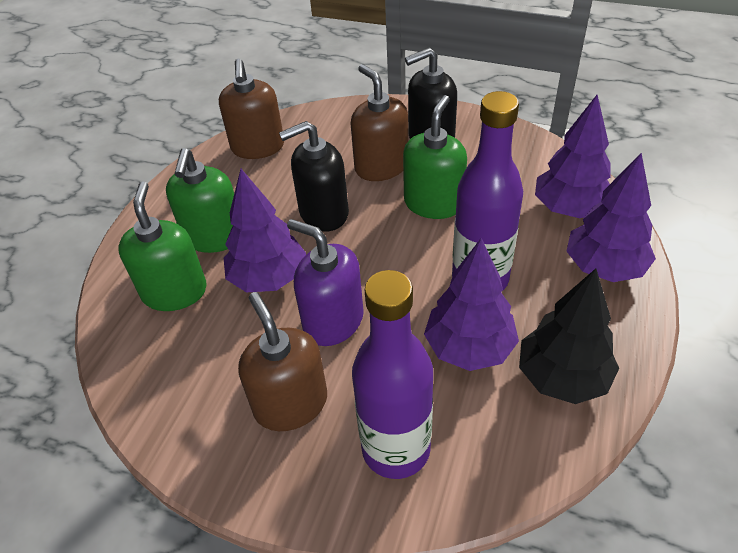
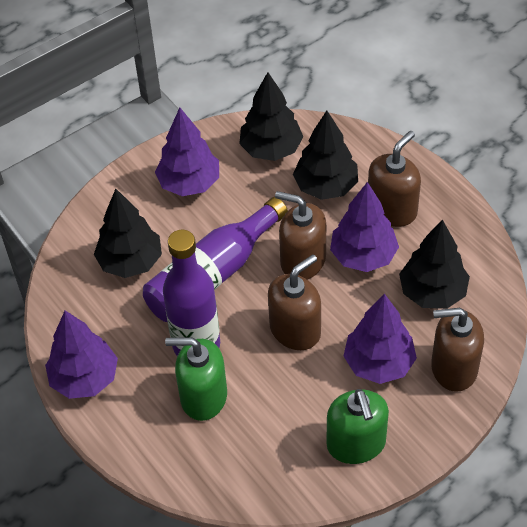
black soap dispenser: [279,121,349,232] [405,48,457,139] = 2 -> none = 0
black tree: [519,269,619,404] = 1 -> [94,189,162,278] [239,72,303,161] [293,110,358,200] [399,219,470,309] = 4
brown soap dispenser: [219,59,284,159] [238,292,327,431] [351,64,408,181] = 3 -> [268,255,321,350] [275,191,326,280] [368,131,421,227] [431,308,484,392] = 4
green soap dispenser: [118,181,207,311] [166,148,234,253] [403,95,467,219] = 3 -> [165,337,227,421] [326,389,389,464] = 2
purple soap dispenser: [287,219,364,346] = 1 -> none = 0

